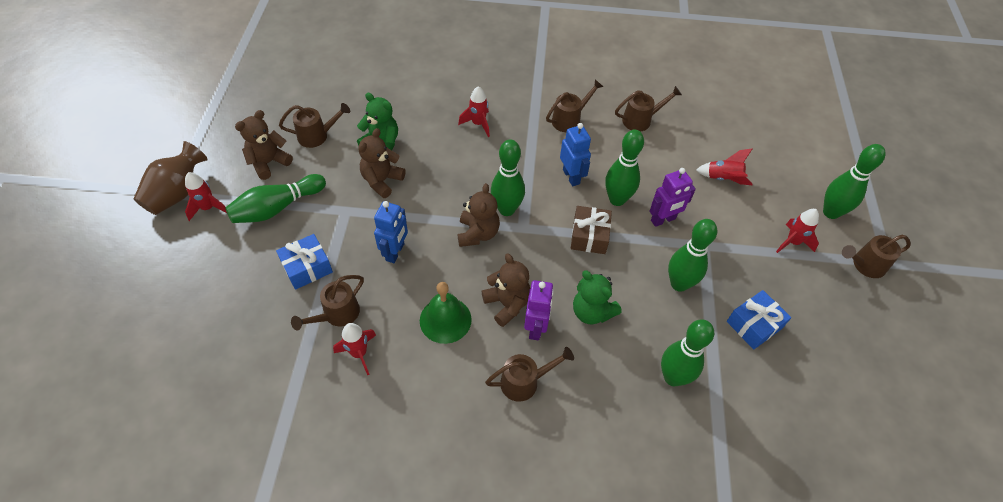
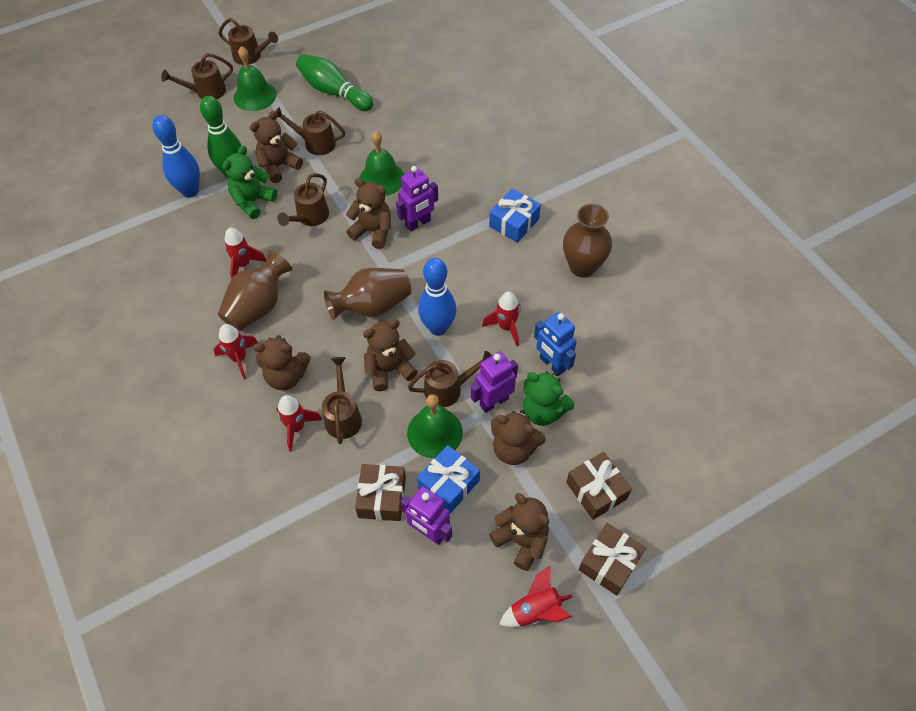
blue bowling pin: none = 0 -> [152,115,200,198] [418,258,457,336] = 2
blue robot: [374,201,408,263] [560,123,591,186] = 2 -> [534,312,577,376] = 1
brown gift: [571,206,612,254] = 1 -> [355,464,406,521] [566,452,632,520] [579,523,646,596] = 3
brown teddy bear: [235,110,293,180] [359,128,405,198] [458,183,500,247] [482,254,530,327] = 4 -> [250,111,303,183] [253,335,311,390] [346,178,391,249] [363,319,418,391] [489,493,549,571] [491,410,546,465] = 6
brown vase: [134,141,208,215] = 1 -> [218,250,293,331] [324,268,411,320] [563,204,612,278] = 3
green bell: [420,282,472,344] = 1 -> [234,46,277,111] [359,131,404,196] [407,394,463,458] = 3
green bowling pin: [225,174,326,223] [491,139,525,216] [605,130,644,206] [661,319,714,386] [668,219,717,292] [823,144,886,219] = 6 -> [200,96,242,178] [296,54,373,111] = 2
purple robot: [524,280,554,340] [649,168,696,227] = 2 -> [396,166,438,232] [400,487,452,545] [470,351,518,413] = 3

